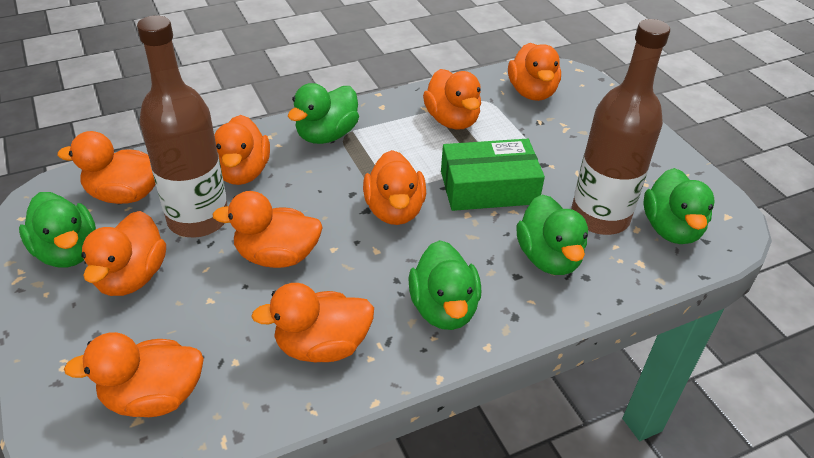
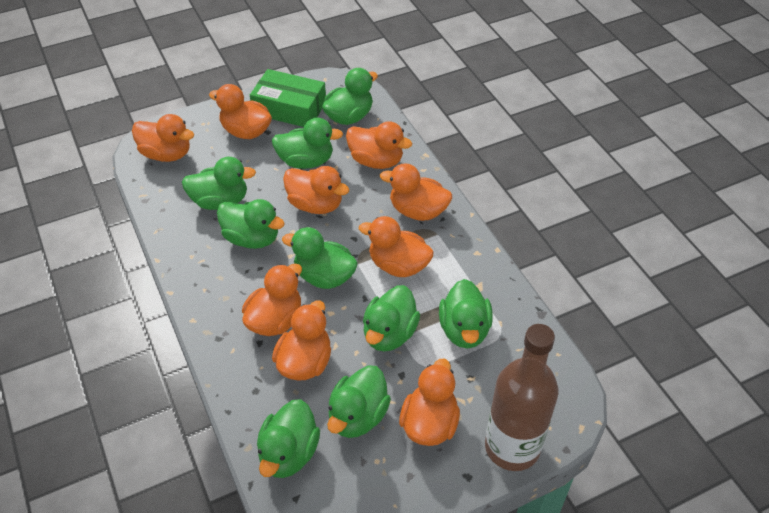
brown bottle: [137,15,228,238] [571,19,670,235] = 2 -> [485,324,558,471] = 1
green duck: [19,192,96,268] [288,83,359,144] [408,240,481,330] [516,194,588,275] [643,168,715,244] = 5 -> [182,157,256,210] [217,199,285,249] [257,399,320,478] [272,118,343,169] [282,227,358,289] [322,68,378,125] [327,365,391,438] [363,285,420,352] [439,279,493,349] = 9

